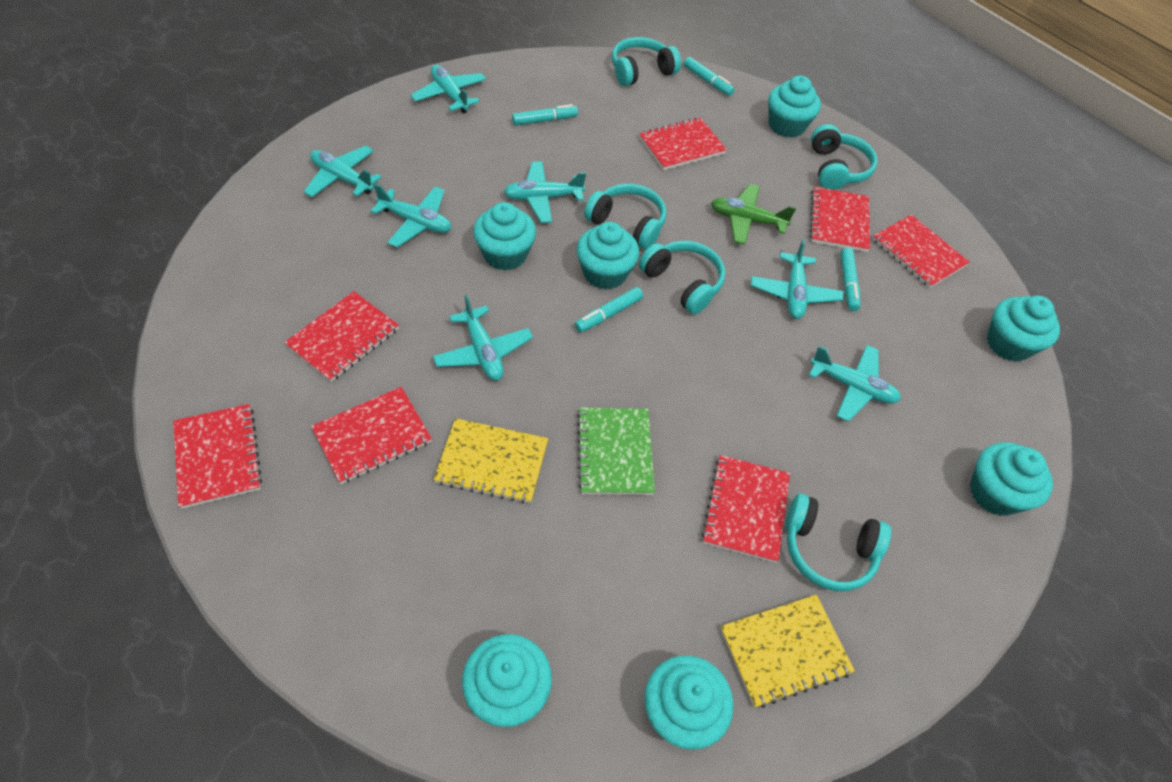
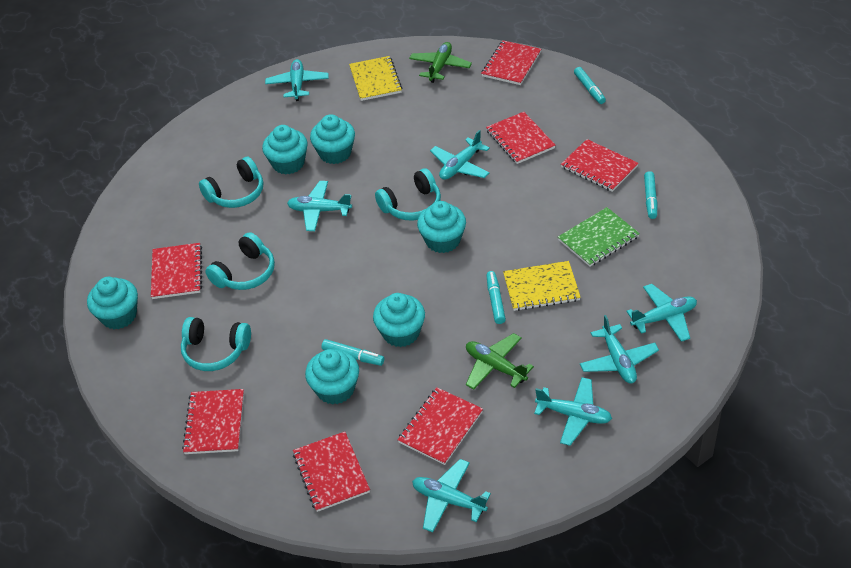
green plane: [711,184,796,245] = 1 -> [409,42,472,83] [466,333,534,390] = 2
turquoise cupcake: [462,634,552,727] [473,202,536,270] [577,222,639,290] [644,656,734,750] [768,76,821,138] [970,442,1053,516] [987,295,1060,362] = 7 -> [87,277,138,329] [262,125,308,175] [305,349,359,405] [310,114,355,164] [373,293,425,347] [417,201,466,253] = 6
turquoise headphones: [584,184,666,250] [612,37,681,86] [639,241,725,314] [786,493,891,591] [811,124,878,190] = 5 -> [181,317,251,371] [199,157,263,208] [205,232,275,290] [375,168,441,220] = 4

